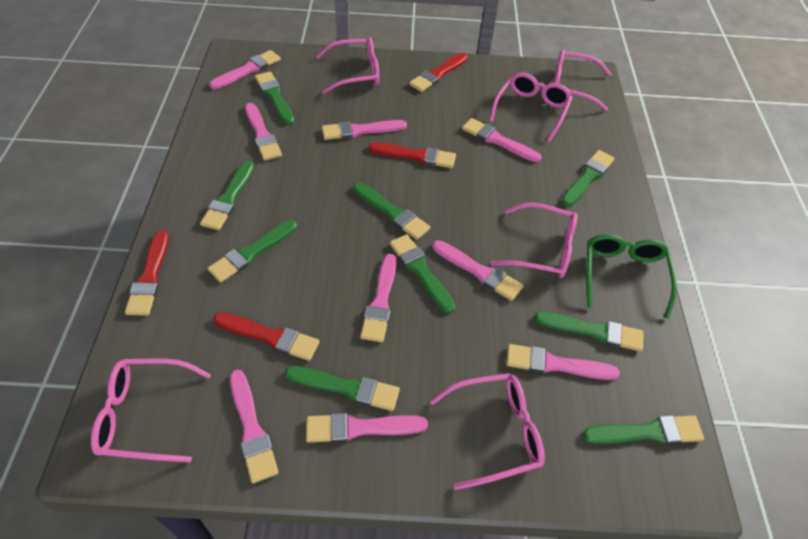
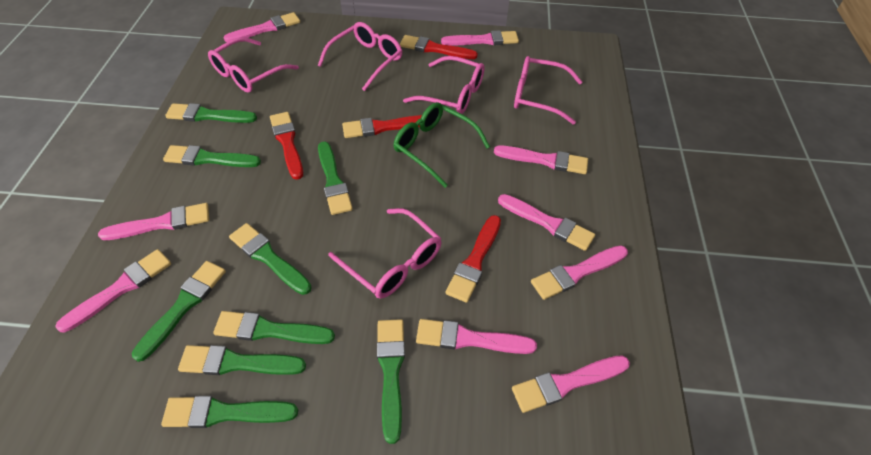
pink glasses: [91,358,211,463] [316,37,380,94] [430,373,545,490] [489,72,573,142] [491,202,577,278] [553,49,612,111] = 6 -> [208,37,299,93] [318,22,402,91] [328,208,442,299] [403,56,485,114] [514,56,582,125] = 5

